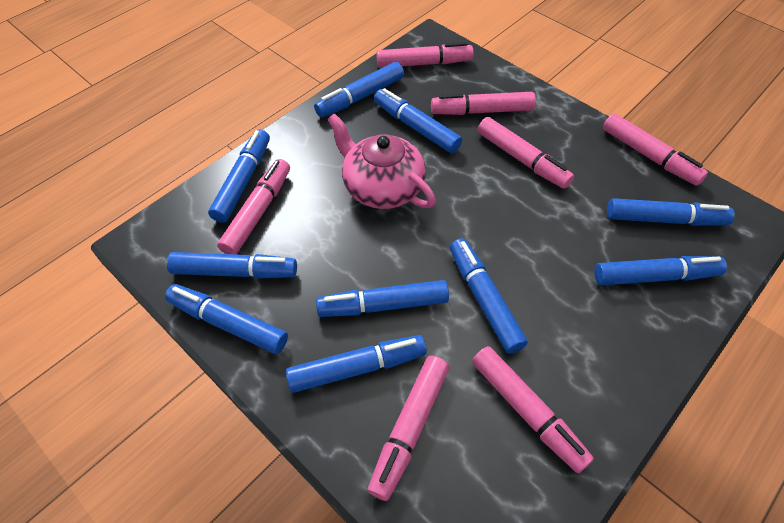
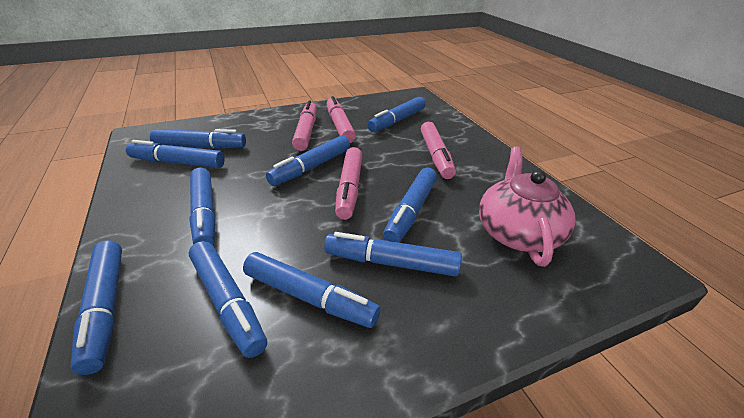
pink marker: [217,159,290,254] [367,356,449,501] [376,42,474,68] [431,92,536,115] [472,346,594,473] [478,117,574,189] [603,113,708,186] = 7 -> [292,101,317,151] [327,96,356,143] [335,147,363,220] [421,122,456,179] = 4

